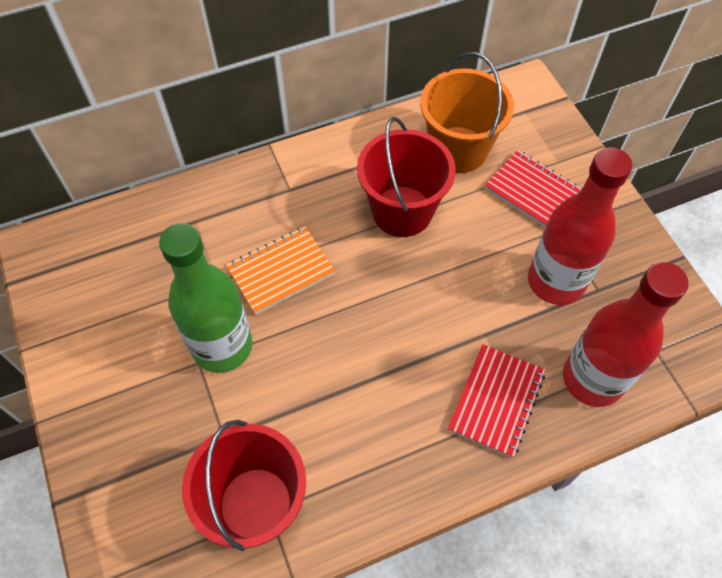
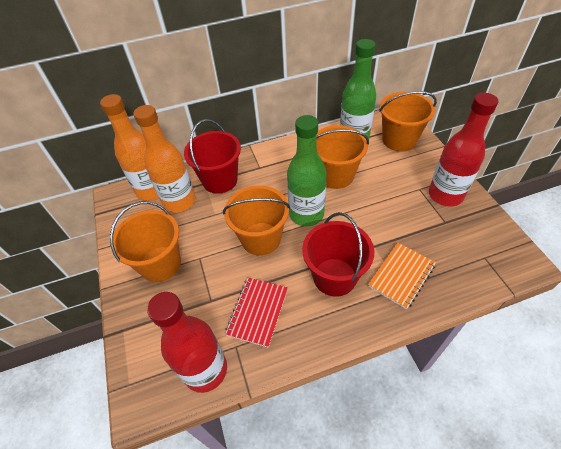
green bottle: [159,223,253,373] = 1 -> [287,115,327,226] [340,39,376,139] = 2
orange bottle: none = 0 -> [100,94,159,201] [133,105,195,213] = 2
orange bucket: [420,52,514,173] = 1 -> [110,202,181,282] [223,185,290,256] [316,125,369,189] [379,91,437,152] = 4
red notebook: [448,344,545,458] [485,150,581,227] = 2 -> [225,278,288,348] = 1

